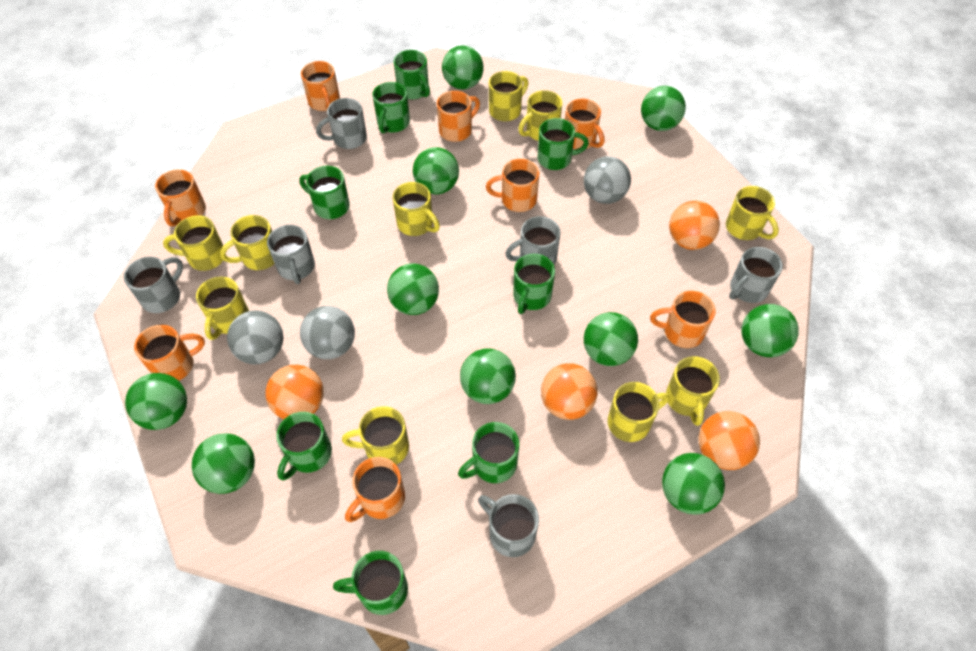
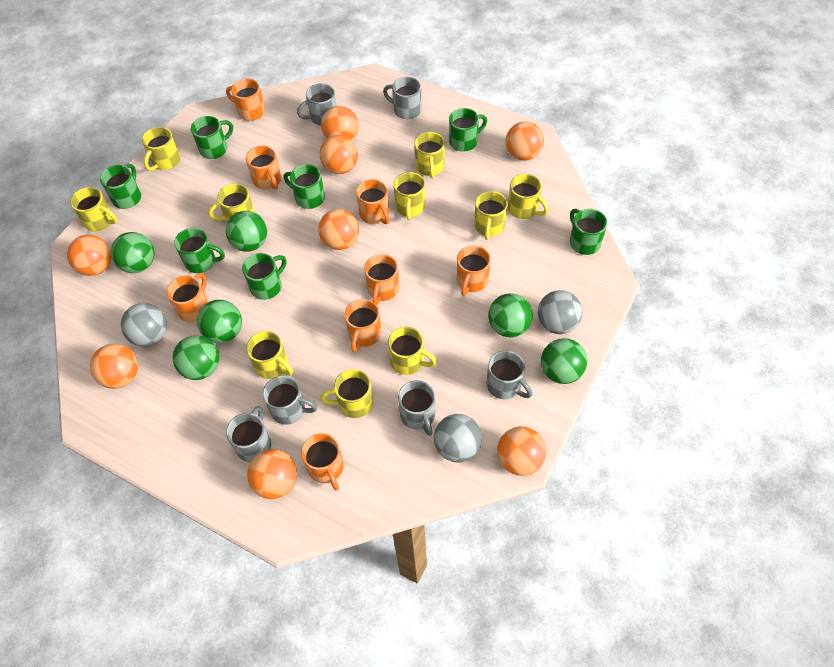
green ball: [125,373,187,430] [192,433,255,494] [387,263,439,315] [413,147,459,194] [442,45,484,90] [460,349,516,404] [584,312,638,366] [641,86,686,131] [662,453,725,515] [741,304,799,357] = 10 -> [111,232,154,273] [173,335,219,380] [197,300,242,343] [226,211,267,252] [488,293,533,337] [541,338,587,384] = 6
green mug: [276,412,332,480] [299,166,350,219] [333,551,408,615] [372,82,410,134] [394,50,430,99] [458,422,519,483] [513,254,555,314] [538,118,589,170] = 8 -> [100,164,141,209] [174,228,225,273] [191,116,233,159] [242,253,286,300] [284,164,325,209] [449,108,487,152] [570,209,607,255] = 7
orange ball: [266,365,324,419] [541,363,598,420] [669,201,720,250] [698,411,760,470] = 4 -> [67,235,111,276] [90,344,138,389] [247,449,297,499] [318,209,359,250] [320,135,358,174] [321,106,358,140] [497,427,546,476] [505,121,544,161] = 8

